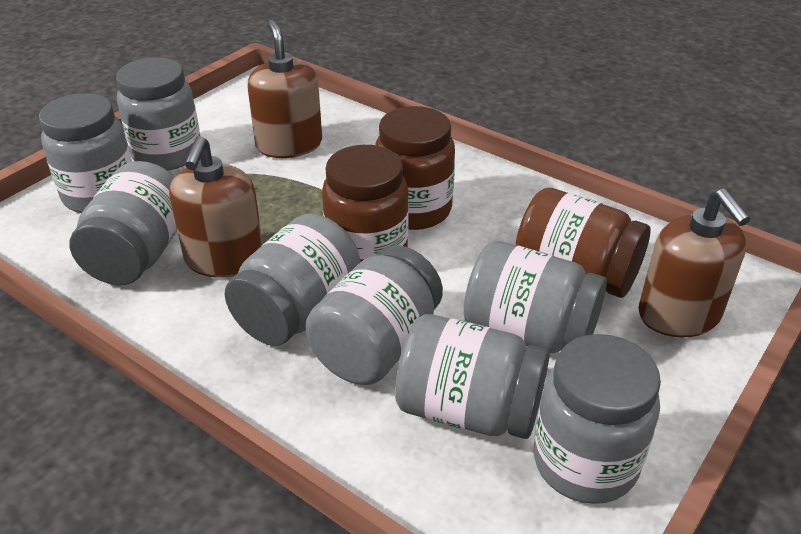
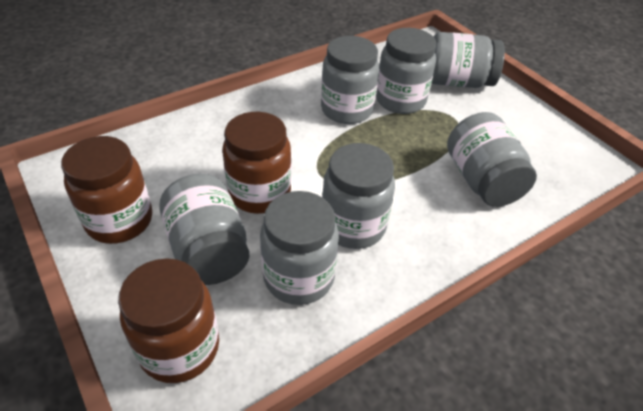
brown soap dispenser: [169,136,263,278] [247,20,322,158] [638,188,750,338] = 3 -> none = 0
grey jar: [39,93,132,213] [70,161,177,285] [116,57,200,170] [224,213,361,346] [305,245,443,385] [395,314,550,439] [463,241,607,353] [534,334,661,504] = 8 -> [159,174,249,285] [260,191,339,305] [321,36,379,124] [322,143,395,249] [376,28,436,114] [432,32,505,88] [447,112,537,207] = 7

